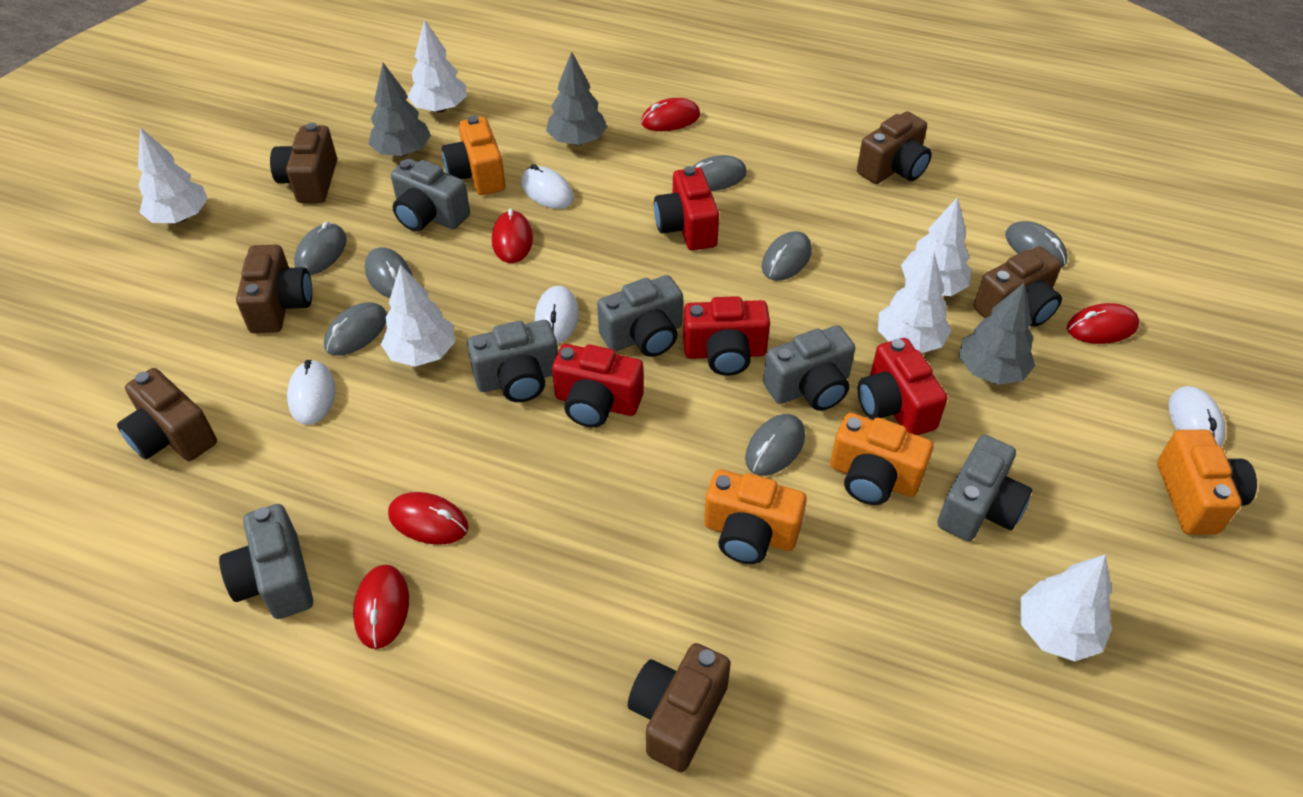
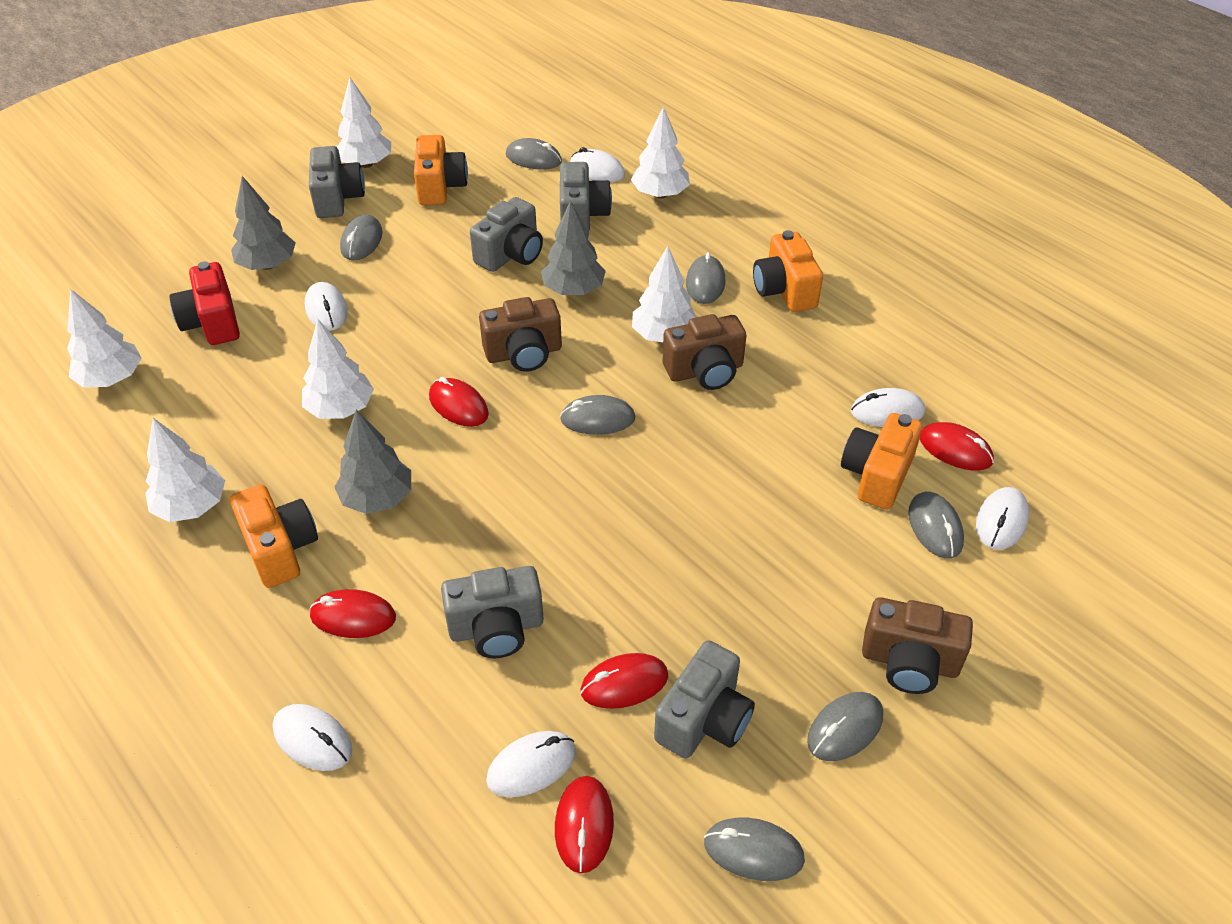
brown camera: [117,368,217,461] [236,245,312,333] [270,123,337,203] [628,643,731,772] [857,111,932,184] [974,247,1062,327] = 6 -> [479,297,562,372] [663,314,746,390] [862,597,973,694] = 3
grey camera: [219,504,313,619] [391,159,470,231] [467,320,558,402] [597,275,683,357] [763,325,855,411] [937,435,1032,541] = 6 -> [309,146,365,218] [441,566,544,658] [470,197,543,272] [560,162,612,232] [654,640,755,759] = 5
red camera: [552,344,644,428] [654,166,719,250] [683,296,770,376] [858,338,948,435] = 4 -> [169,261,240,345] = 1
white mouse: [287,360,336,425] [521,164,574,209] [535,286,579,344] [1169,386,1226,447] = 4 -> [273,704,352,771] [305,282,348,331] [486,731,576,797] [570,147,625,182] [851,388,925,427] [976,487,1029,550] = 6

